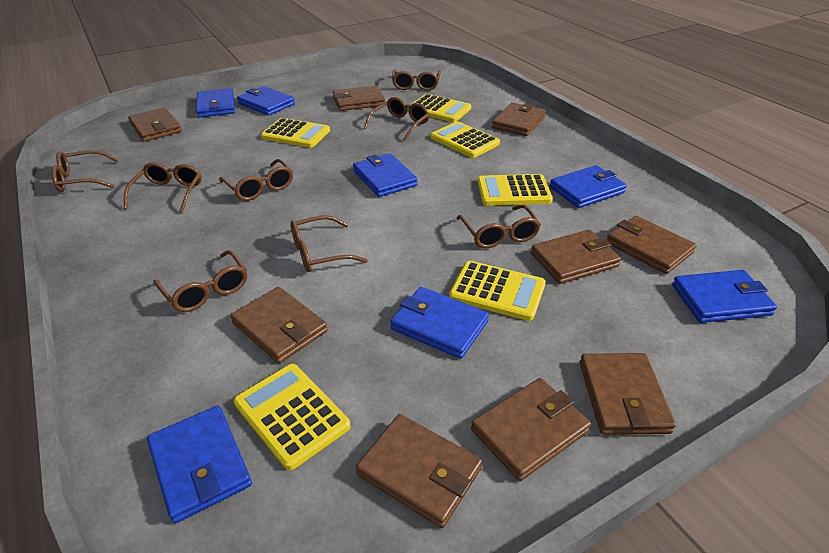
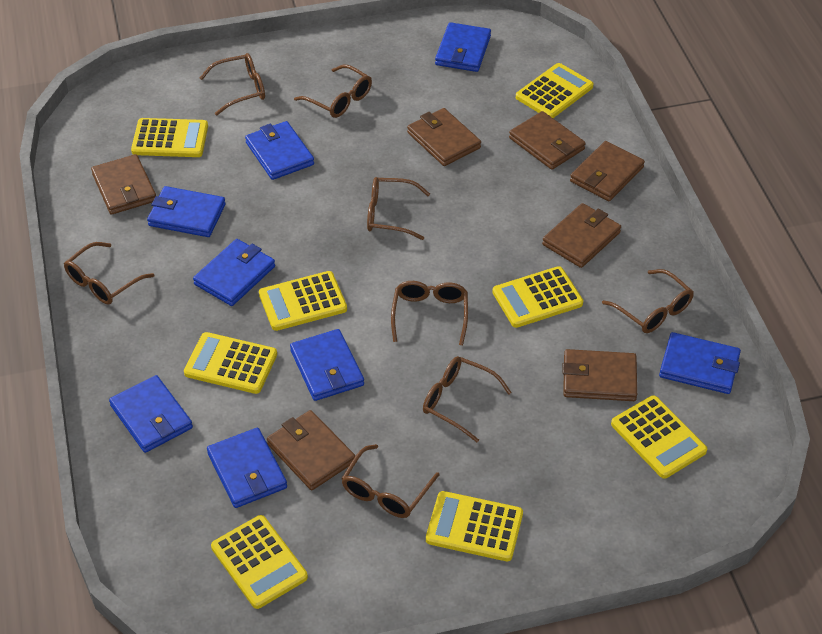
blue wallet: [147,405,252,523] [196,88,235,117] [237,86,295,116] [353,153,418,197] [390,287,489,359] [550,165,627,208] [672,270,777,323] = 7 -> [109,375,193,453] [147,186,226,237] [193,239,275,306] [207,428,287,508] [245,121,314,180] [290,329,364,401] [435,22,491,72] [659,332,741,394] = 8
brown wallet: [128,107,182,142] [230,287,328,363] [333,85,385,111] [356,414,482,528] [471,378,591,481] [492,103,546,136] [531,230,621,284] [580,353,676,435] [607,216,696,274] = 9 -> [91,154,156,215] [267,410,355,491] [407,108,481,166] [509,111,586,170] [542,203,621,268] [562,349,637,401] [570,141,645,201] = 7
yellow calculator: [234,364,351,470] [261,118,330,148] [408,94,471,122] [431,121,500,158] [449,261,546,321] [477,174,553,206] = 6 -> [131,118,208,157] [184,332,277,394] [211,515,308,609] [259,271,347,331] [426,491,523,561] [492,266,583,328] [516,63,594,118] [611,395,707,479] = 8

